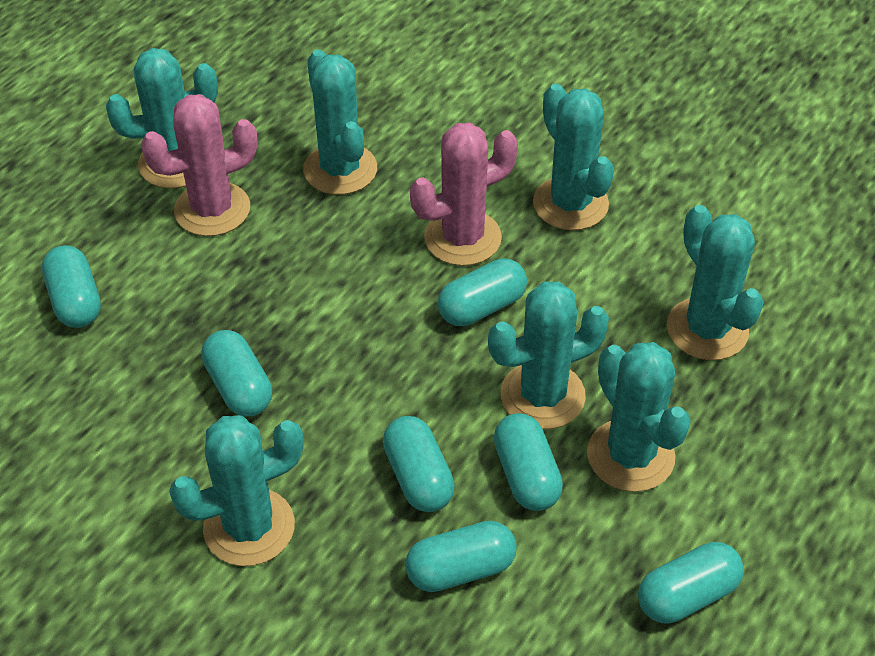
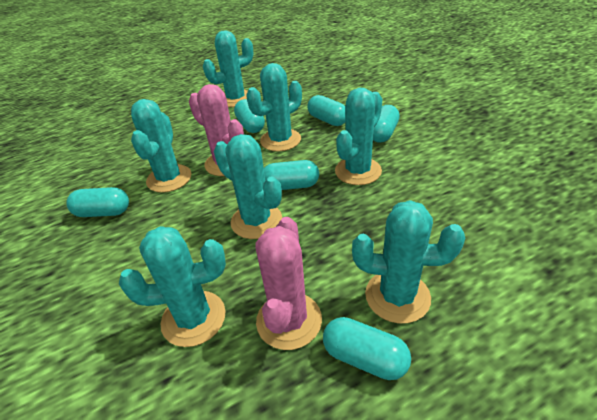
turquoise capsule: [42,245,101,328] [201,330,272,417] [383,416,455,512] [405,521,517,592] [437,258,527,326] [494,413,563,511] [638,542,744,623] = 7 -> [66,187,129,217] [234,99,265,133] [264,160,319,190] [308,95,345,126] [323,317,411,380] [373,105,400,143] = 6

